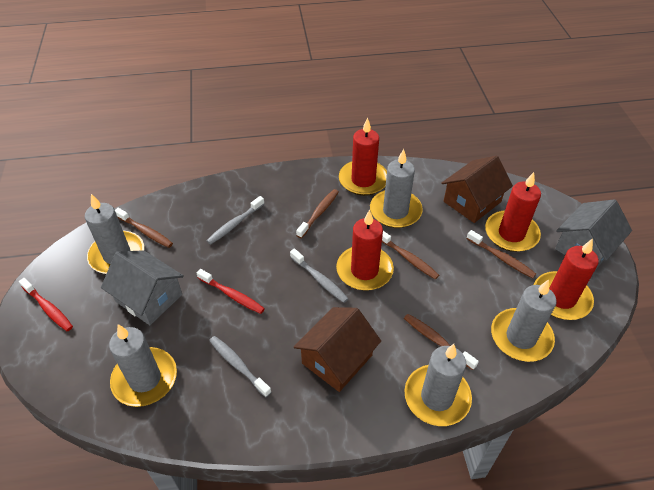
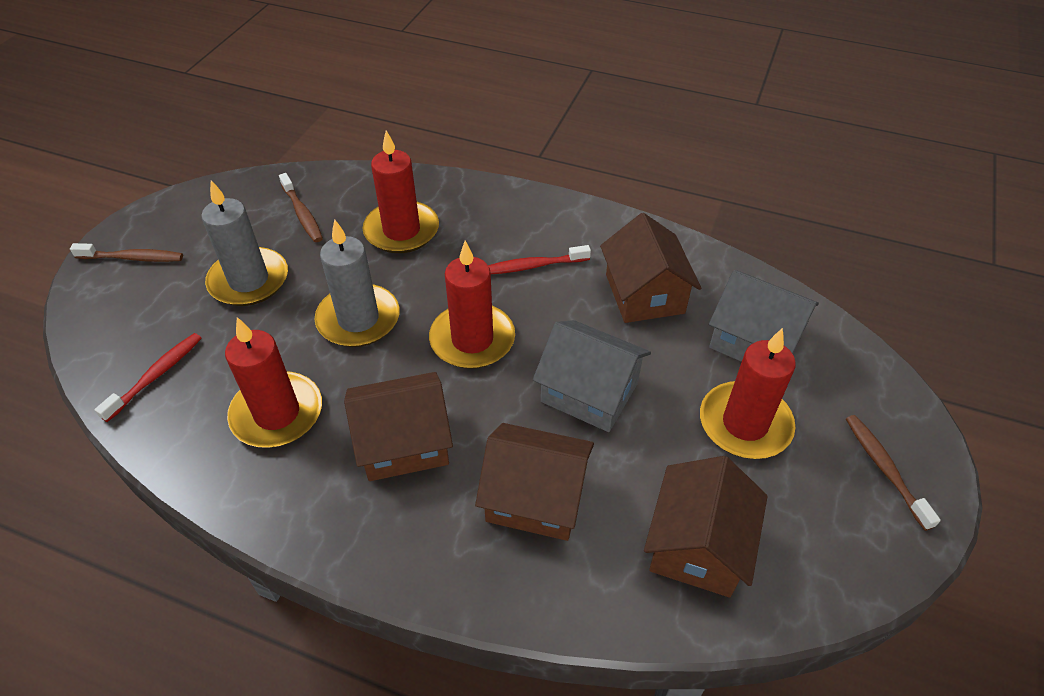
brown house: [294,307,381,392] [441,156,513,223] = 2 -> [344,372,453,481] [475,423,594,541] [600,213,701,323] [644,456,768,597] = 4
brown toothbrush: [115,208,173,248] [296,189,339,238] [382,231,439,279] [404,314,479,370] [466,230,536,278] = 5 -> [70,243,183,262] [279,173,323,242] [846,415,941,531] = 3
grey candle: [85,194,144,274] [109,324,177,407] [370,149,423,228] [404,344,472,426] [491,279,557,362] = 5 -> [201,180,288,306] [314,219,400,347] = 2
grey toothbrush: [207,196,264,245] [209,336,271,397] [290,249,349,303] = 3 -> none = 0

